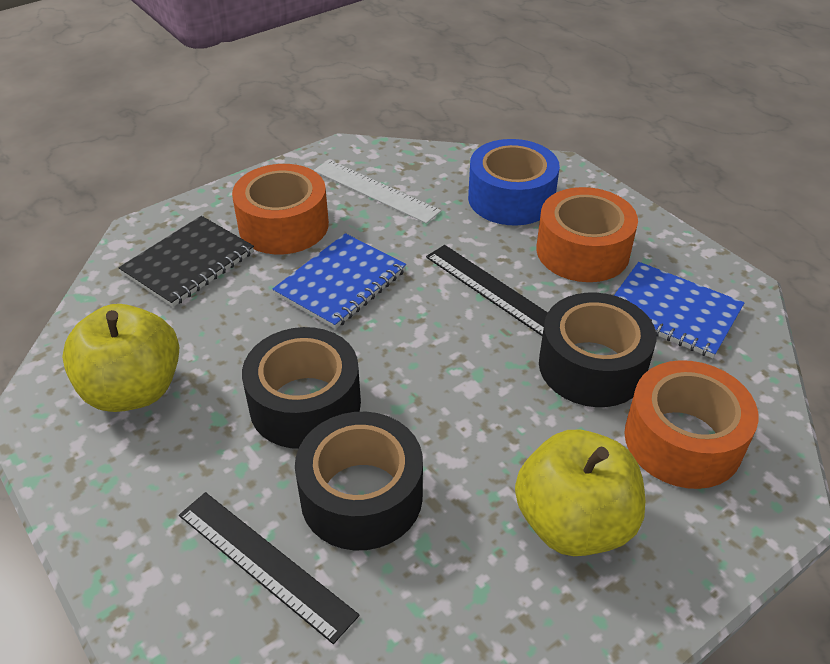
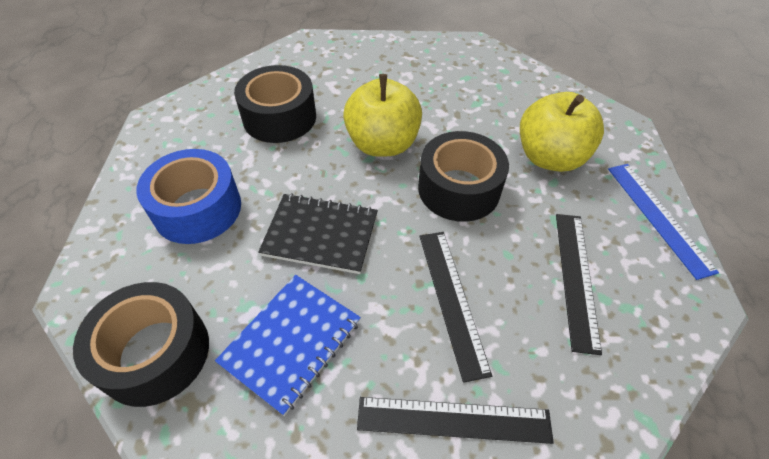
black ruler: [179,492,359,644] [426,245,548,336] = 2 -> [357,397,554,444] [419,232,492,383] [556,214,602,355] = 3
blue notebook: [273,233,406,329] [614,262,745,358] = 2 -> [215,275,361,416] = 1
blue ruler: none = 0 -> [608,164,719,280] = 1
orange tape: [232,164,329,254] [536,187,638,282] [624,360,759,489] = 3 -> none = 0
white ruler: [314,160,441,224] = 1 -> none = 0

